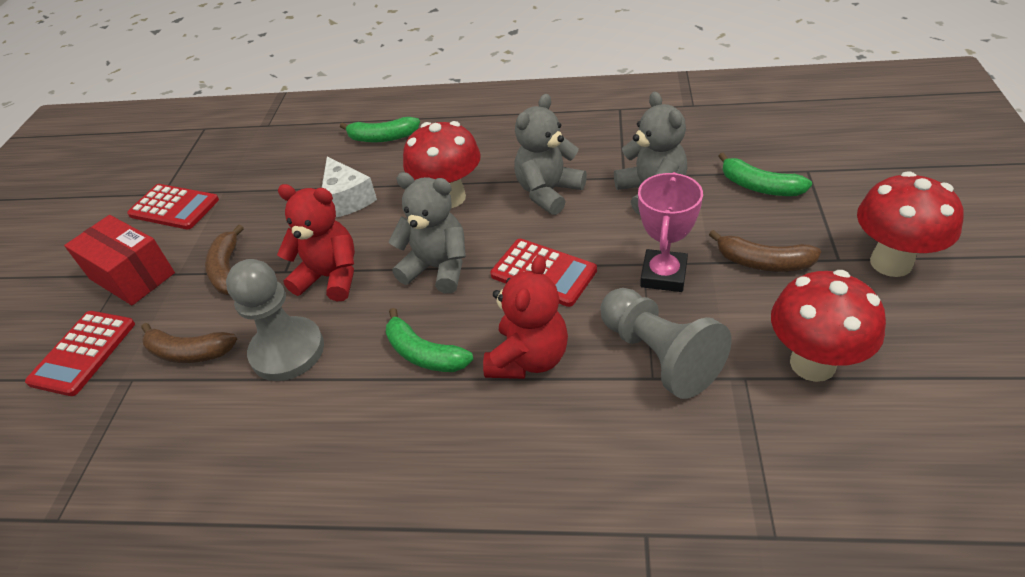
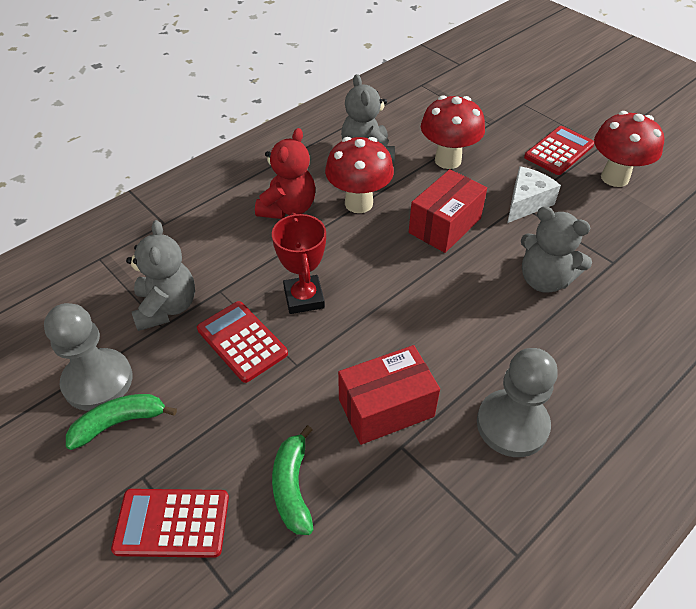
brown banana: [141,323,237,363] [205,225,244,295] [709,230,821,272] = 3 -> none = 0
green banana: [340,117,420,142] [386,308,473,372] [718,153,812,196] = 3 -> [66,394,177,450] [272,425,314,535] = 2
pink trophy: [638,172,703,292] = 1 -> none = 0
red box: [64,215,175,306] = 1 -> [338,345,440,445] [409,169,487,253] = 2
red teddy bear: [277,184,355,301] [483,255,568,379] = 2 -> [255,128,315,219] = 1
red trophy: none = 0 -> [272,213,326,314] = 1

